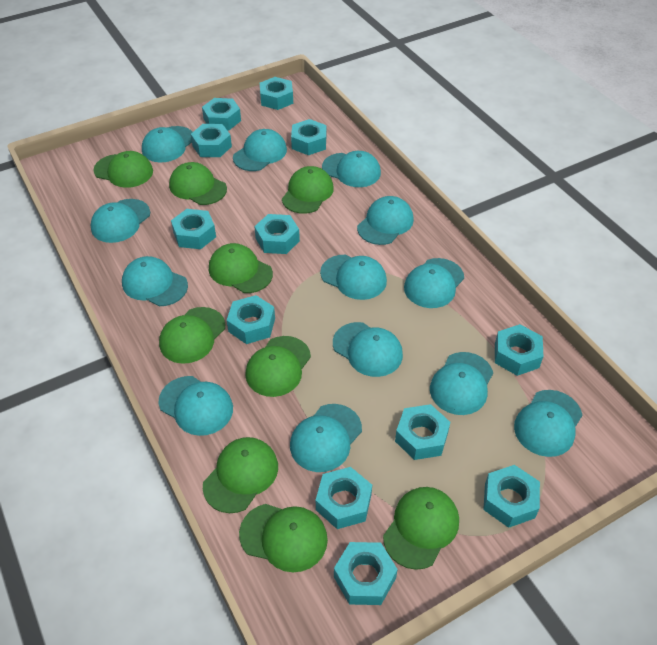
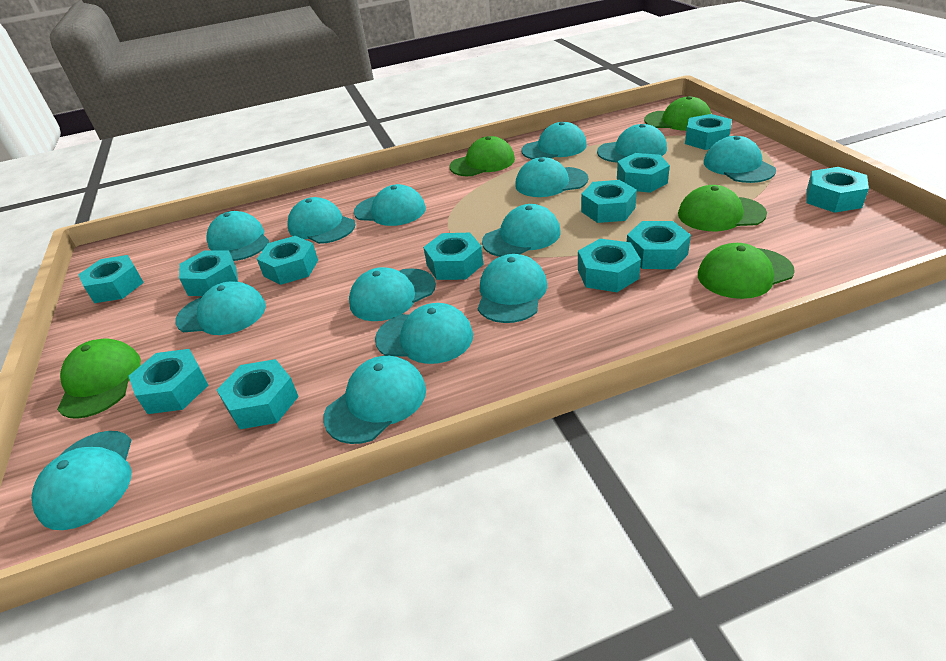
green cap: [94,151,153,188] [159,307,225,364] [169,162,227,205] [203,437,278,513] [209,243,273,293] [239,504,328,572] [245,336,311,397] [282,166,334,214] [383,487,459,570] = 9 -> [57,338,141,419] [450,136,515,176] [644,96,711,131] [678,185,767,231] [698,243,795,299] = 5
turquoise cap: [91,199,150,243] [122,256,188,306] [142,126,192,162] [159,376,233,436] [233,129,287,171] [290,404,362,472] [320,255,387,300] [322,151,381,187] [333,322,403,377] [357,196,414,245] [404,258,464,308] [430,352,493,415] [514,390,582,457] = 13 -> [31,431,132,530] [175,282,266,335] [206,211,269,261] [287,197,356,244] [323,356,426,444] [349,267,436,321] [354,184,426,226] [375,303,473,364] [478,254,547,323] [482,204,561,257] [515,157,588,197] [522,122,587,159] [597,124,667,163] [704,136,776,183] = 14

